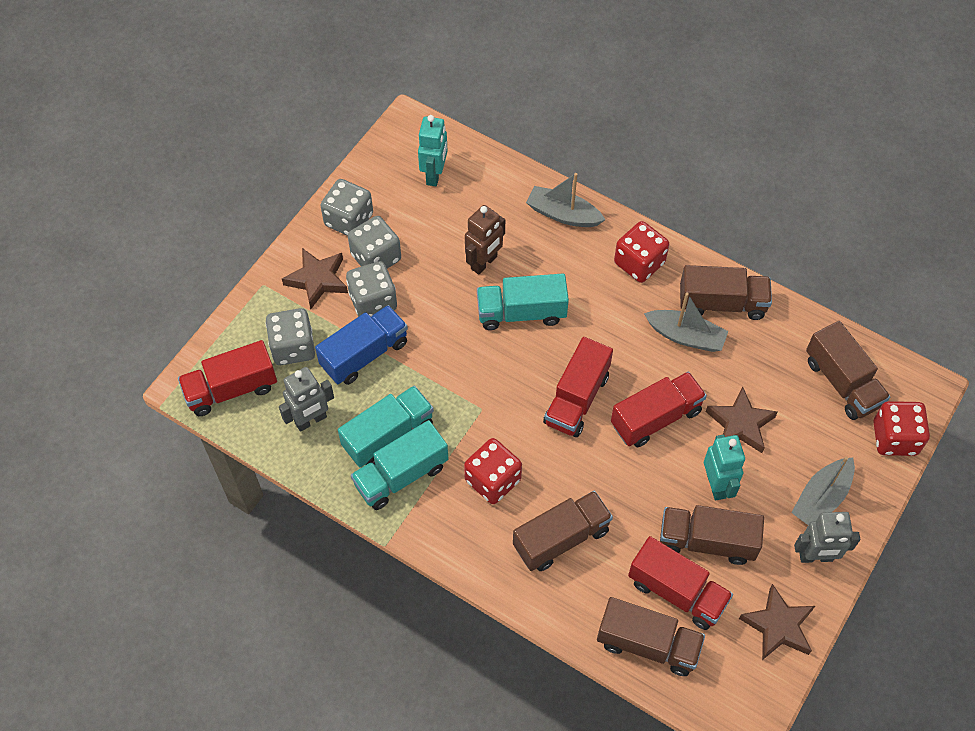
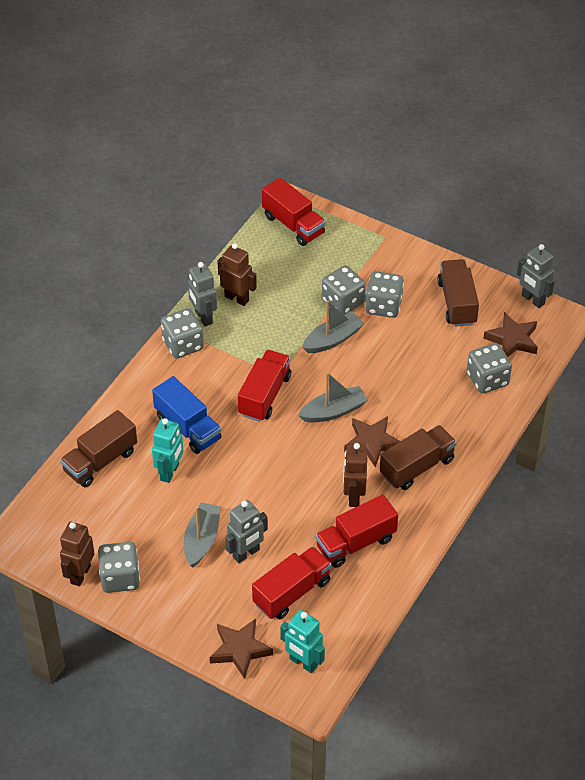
brown robot: [465,205,505,275] = 1 -> [60,522,94,586] [217,243,257,306] [343,443,367,507] = 3
brown truck: [513,491,613,571] [597,597,705,676] [660,505,764,565] [680,265,772,320] [806,321,890,420] = 5 -> [60,410,137,487] [380,425,457,490] [437,259,479,327] = 3
grey dice: [266,308,315,365] [320,179,373,236] [346,261,397,317] [348,216,401,268] = 4 -> [98,542,140,593] [161,308,204,359] [322,265,365,315] [365,271,404,318] [467,343,512,393] = 5
grey robot: [279,367,334,432] [794,512,860,563] = 2 -> [188,262,217,327] [225,500,268,563] [517,244,555,308] = 3
red dice: [464,438,522,504] [614,221,669,283] [873,401,930,456] = 3 -> none = 0
turquoise truck: [338,386,434,468] [351,420,448,510] [477,274,569,330] = 3 -> none = 0

